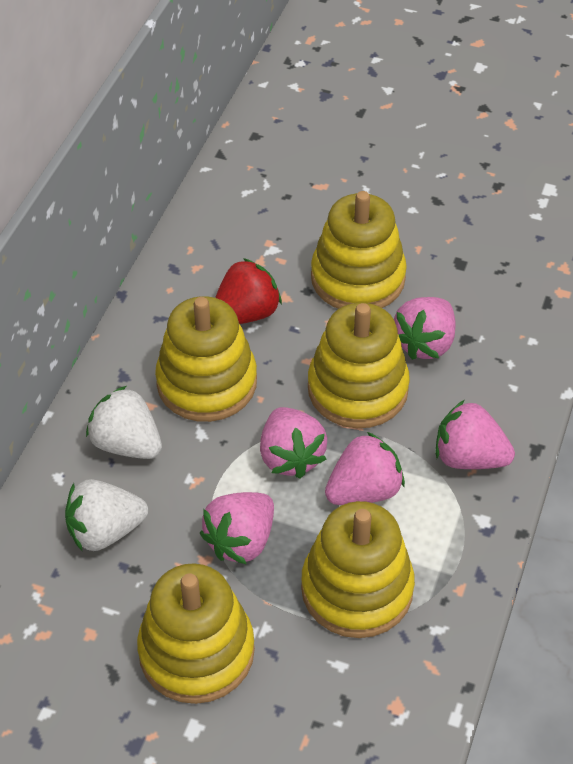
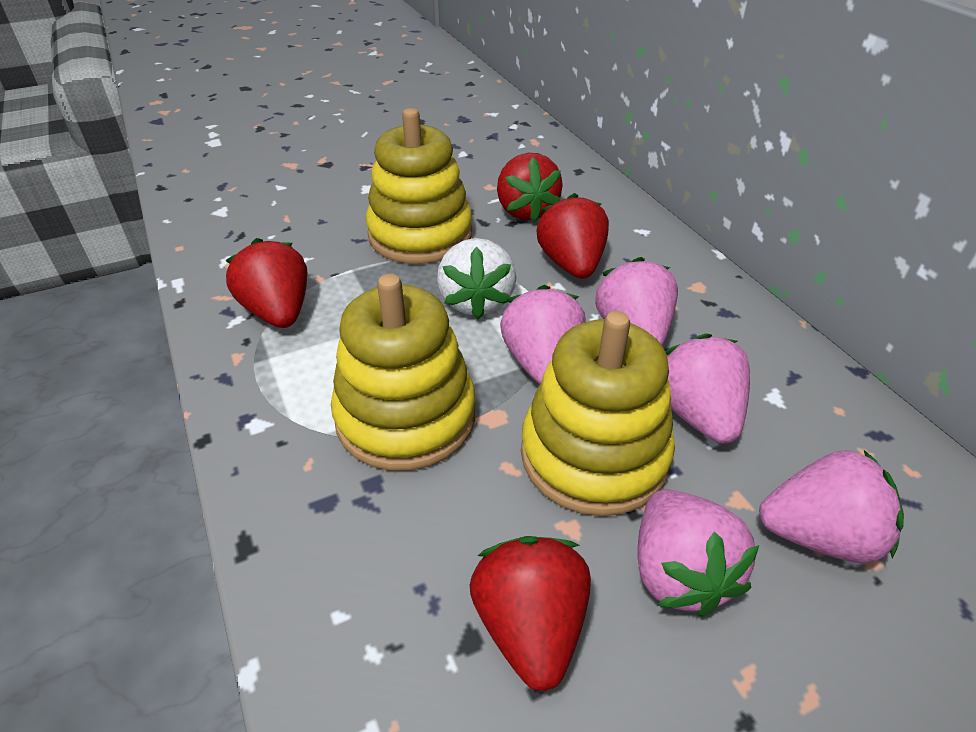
red strawberry: [215,258,282,324] = 1 -> [226,238,307,328] [469,536,591,691] [497,153,563,223] [536,193,609,279] = 4
white strawberry: [65,479,148,551] [86,386,162,459] = 2 -> [437,238,516,319] = 1
yellow stacking toy: [137,563,255,704] [155,296,257,422] [301,501,415,638] [308,303,410,428] [311,191,407,309] = 5 -> [331,274,475,471] [365,108,472,264] [521,311,675,516] = 3

